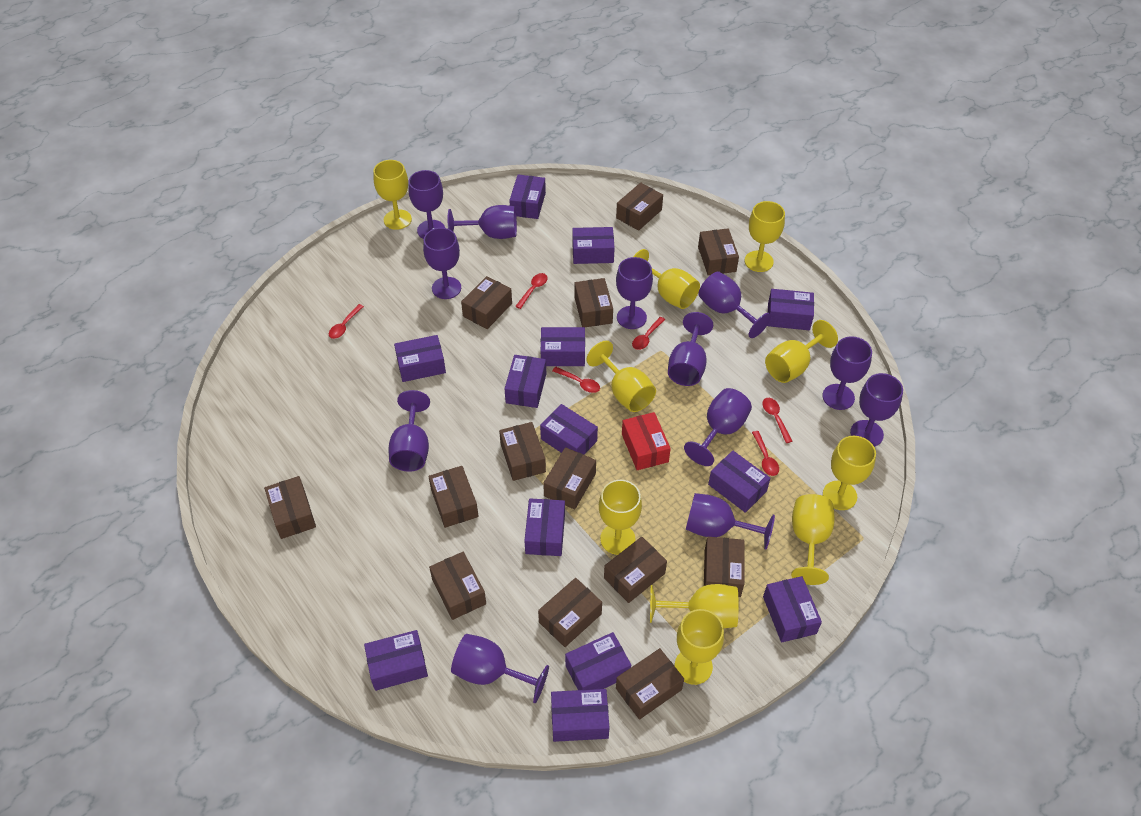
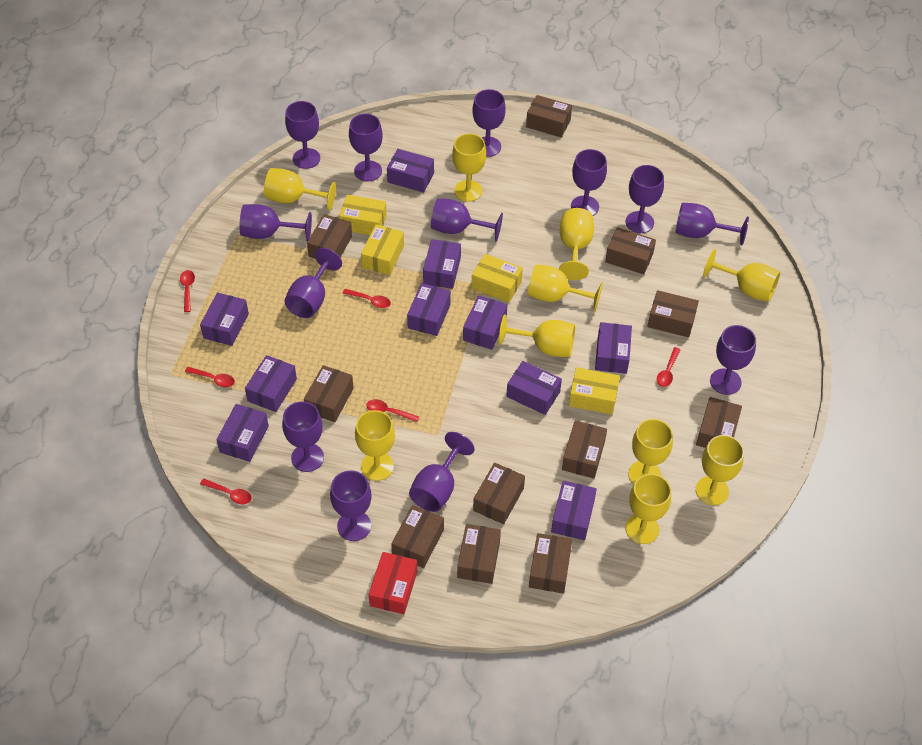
brown box: [264,476,316,539] [429,466,479,528] [429,552,486,620] [461,276,512,329] [499,422,546,481] [538,578,602,647] [543,447,596,509] [574,278,613,327] [604,537,667,603] [616,183,663,231] [616,648,684,720] [698,228,739,275] [704,537,744,597] = 13 -> [304,365,354,422] [307,214,352,259] [391,505,444,568] [457,524,501,584] [473,463,525,524] [526,95,572,138] [529,533,572,593] [562,421,607,478] [605,227,656,274] [647,290,699,337] [696,397,742,448] = 11
purple box: [364,630,428,691] [394,335,446,382] [505,355,546,408] [509,174,546,219] [524,498,565,556] [540,404,598,455] [541,327,585,366] [551,689,609,742] [565,632,631,690] [572,227,615,264] [708,451,770,513] [763,576,822,643] [767,289,814,330] = 13 -> [200,293,249,346] [217,404,269,462] [245,355,297,412] [387,149,434,193] [407,283,451,336] [423,239,461,289] [463,296,507,349] [506,361,562,415] [551,481,597,540] [595,322,632,374] = 10
purple goblet: [388,390,430,472] [408,170,445,239] [423,228,461,299] [448,205,517,239] [451,634,549,703] [616,257,653,329] [668,312,713,386] [684,388,752,466] [686,493,775,550] [698,272,771,338] [822,336,872,410] [850,373,903,447] = 12 -> [240,204,312,241] [282,401,324,472] [285,101,320,169] [285,248,342,318] [330,470,372,541] [349,114,383,182] [409,432,475,512] [431,198,503,242] [472,89,506,157] [571,149,607,216] [626,165,664,233] [675,203,749,245] [710,325,756,395] = 13
yellow box: none = 0 -> [339,195,387,235] [361,224,404,275] [472,254,523,303] [569,367,620,415] = 4

